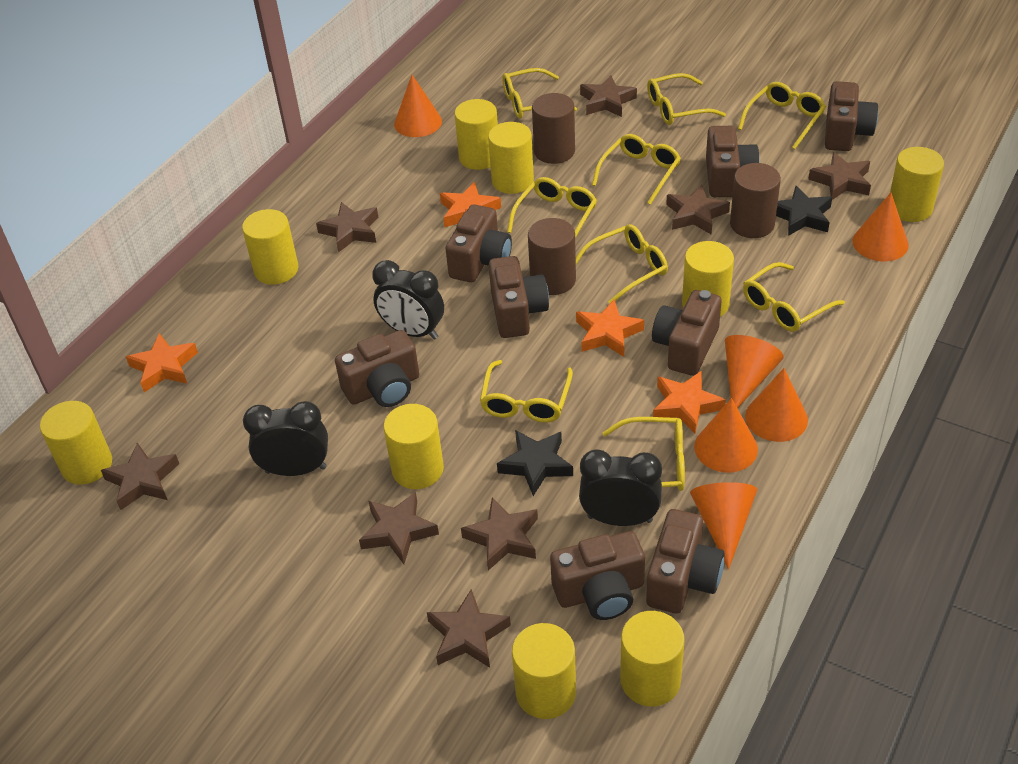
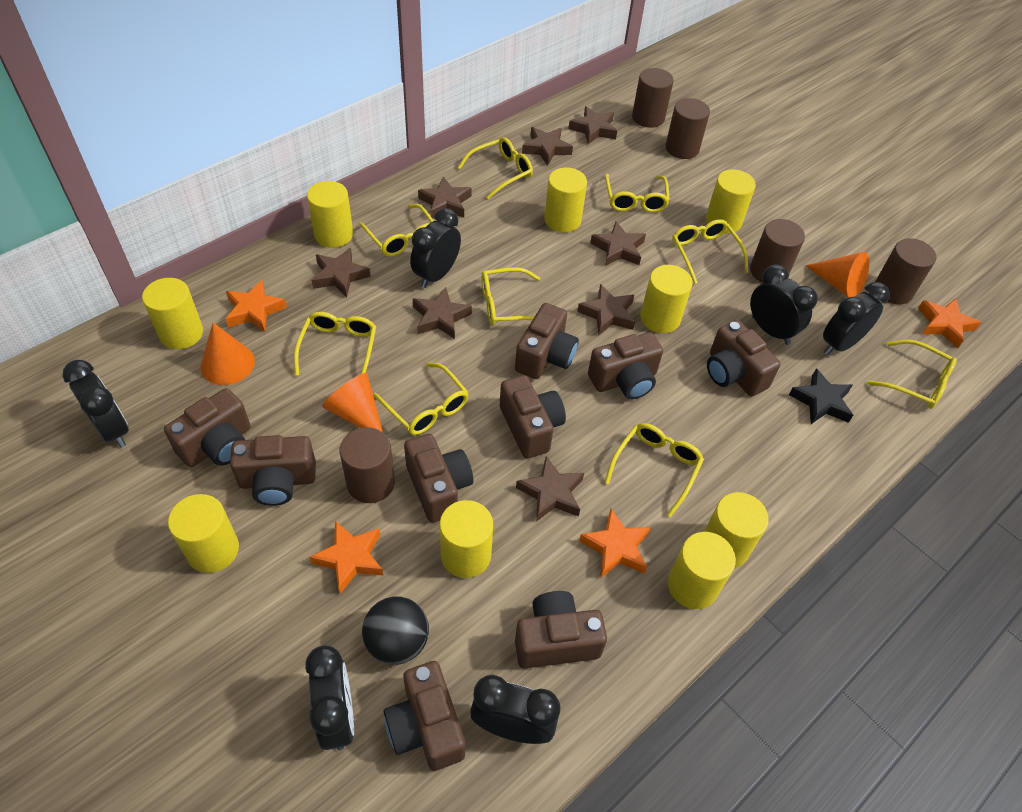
black ball: none = 0 -> [362,596,429,665] = 1
black clock: [243,401,328,476] [373,260,444,339] [579,450,662,526] = 3 -> [62,360,129,448] [305,645,354,750] [410,208,461,288] [470,675,560,744] [750,265,818,345] [823,282,890,355] = 6
black star: [497,430,573,496] [776,186,832,236] = 2 -> [789,368,853,424] = 1
brown camera: [335,330,419,407] [445,204,512,282] [489,256,549,338] [550,531,645,620] [646,509,725,613] [652,290,722,376] [706,126,760,197] [825,81,878,151] = 8 -> [164,388,251,467] [230,435,316,506] [384,661,465,771] [404,434,473,523] [500,375,566,459] [515,303,579,379] [515,591,607,668] [588,332,663,399] [707,320,781,397] = 9
brown cylinder: [528,218,576,295] [532,93,575,164] [730,163,781,238] = 3 -> [340,427,395,503] [632,68,674,128] [666,98,710,159] [750,219,805,283] [875,238,937,304] = 5
orange cone: [394,75,442,137] [690,482,757,569] [694,398,758,473] [725,335,784,408] [745,368,808,442] [852,193,909,261] = 6 -> [200,323,255,385] [322,373,383,432] [805,252,869,297] = 3

